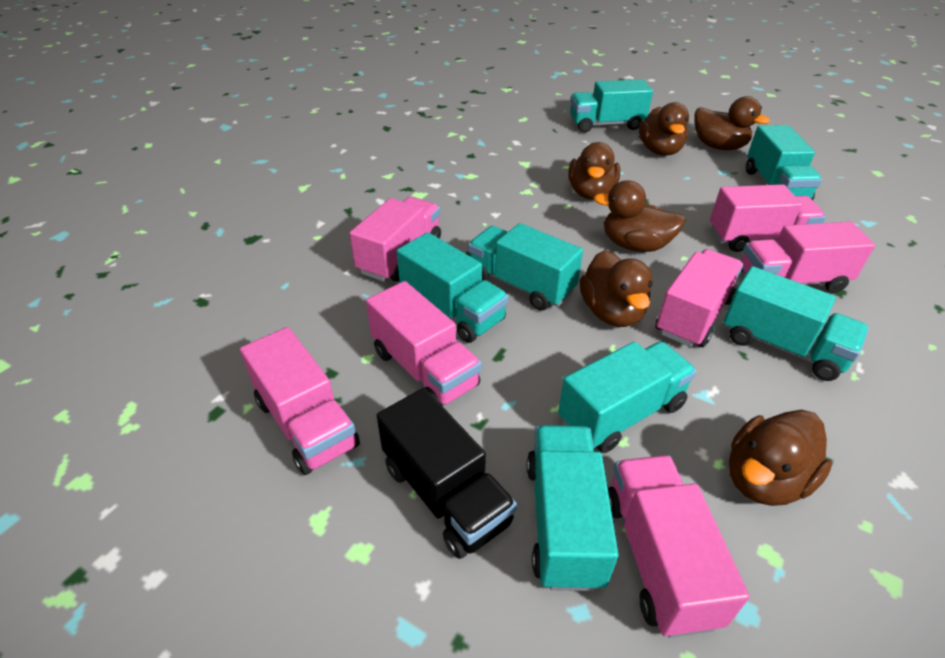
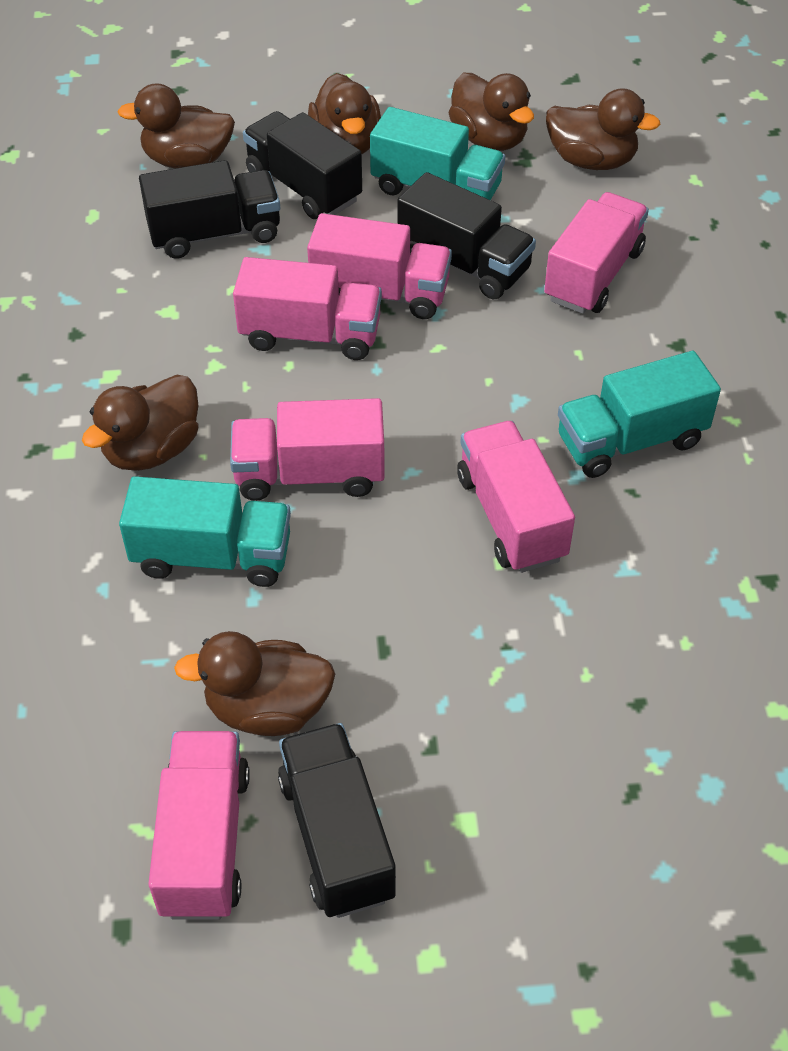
black truck: [377,388,517,559] = 1 -> [139,160,280,258] [243,111,362,219] [278,723,396,918] [397,172,536,299] = 4
pink truck: [240,327,360,475] [350,197,441,282] [366,281,482,406] [608,455,749,638] [656,249,743,347] [710,184,826,252] [741,221,875,293] = 7 -> [148,731,250,920] [230,398,385,501] [233,257,382,360] [307,213,452,319] [457,421,575,573] [544,192,649,314] = 6
turquoise truck: [397,233,509,343] [468,223,583,311] [527,425,619,591] [558,341,697,453] [570,79,653,133] [723,266,869,381] [746,125,822,200] = 7 -> [119,476,291,587] [370,107,505,200] [558,351,721,478] = 3

